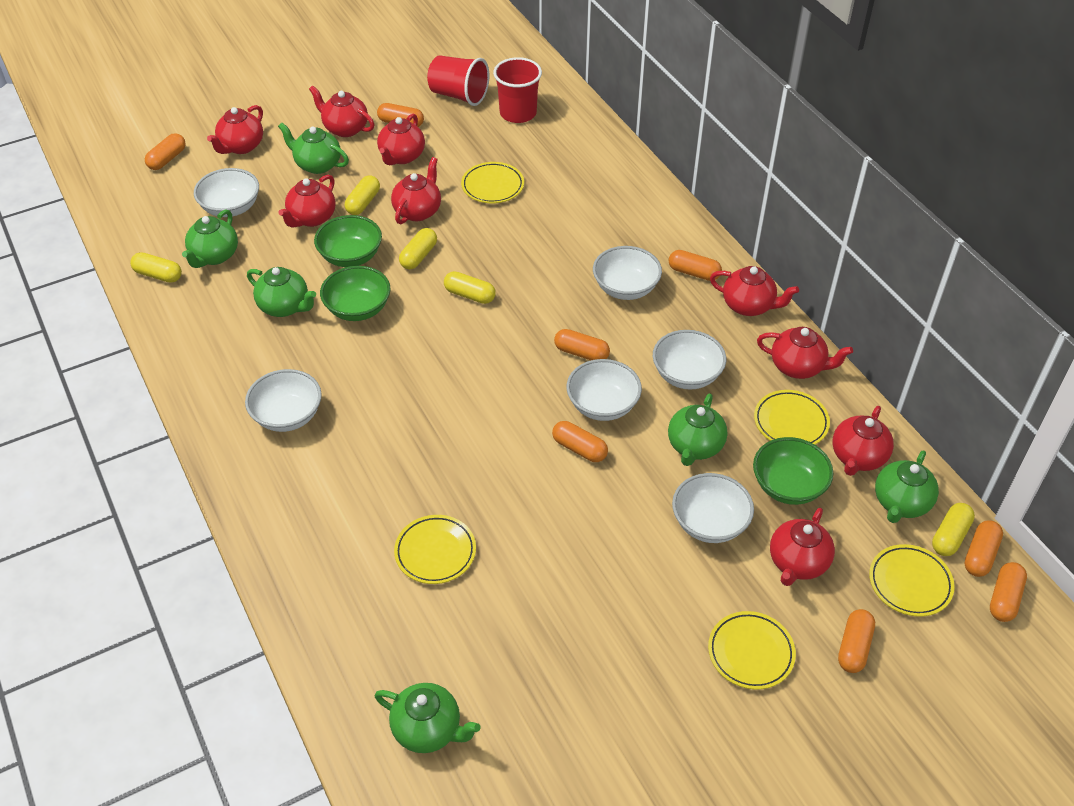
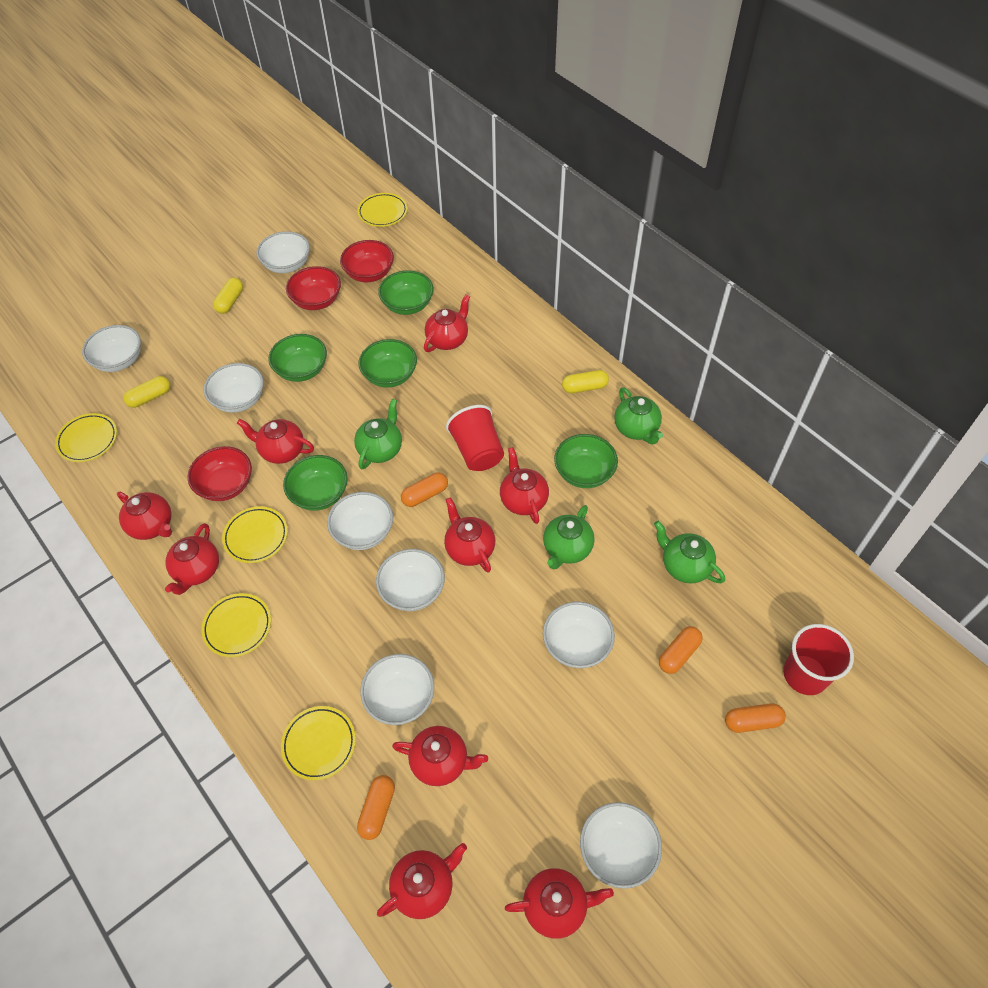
green bowl: [314,215,382,267] [320,266,390,321] [753,437,833,505] = 3 -> [268,334,327,382] [283,455,348,511] [358,339,417,388] [378,270,434,315] [554,434,618,488] = 5
green teapot: [182,209,238,268] [247,267,316,317] [278,122,349,174] [375,683,480,753] [668,393,727,466] [875,450,939,523] = 6 -> [354,399,402,469] [543,505,595,570] [614,388,663,445] [654,521,725,583] = 4
orange capsule: [145,133,186,170] [377,103,424,127] [552,421,608,462] [554,329,610,360] [669,250,722,281] [838,609,875,673] [964,520,1003,577] [990,562,1027,622] = 8 -> [357,775,395,840] [401,473,448,507] [659,626,703,674] [725,703,786,733] = 4
red bowl: none = 0 -> [187,446,252,501] [286,266,341,310] [340,240,394,282] = 3
white bowl: [194,168,259,217] [245,369,322,432] [566,359,642,421] [593,246,662,300] [653,330,726,390] [672,473,754,543] = 6 -> [82,325,141,372] [204,363,264,413] [257,231,310,273] [327,492,393,550] [360,654,434,725] [376,549,445,611] [543,601,615,668] [580,802,662,889] = 8
yellow capsule: [130,252,182,283] [345,175,380,215] [399,228,437,269] [444,271,496,304] [932,503,975,556] = 5 -> [123,376,170,408] [213,278,243,314] [562,370,609,393] = 3

